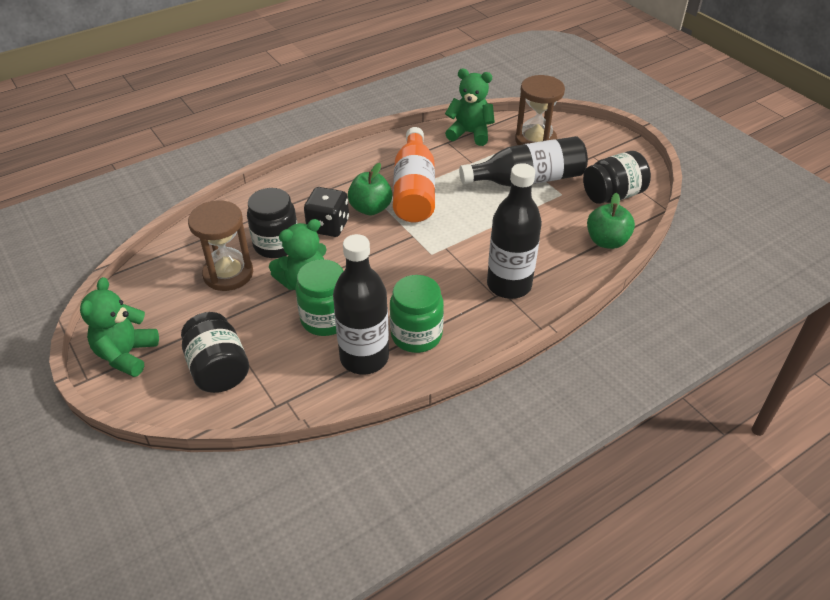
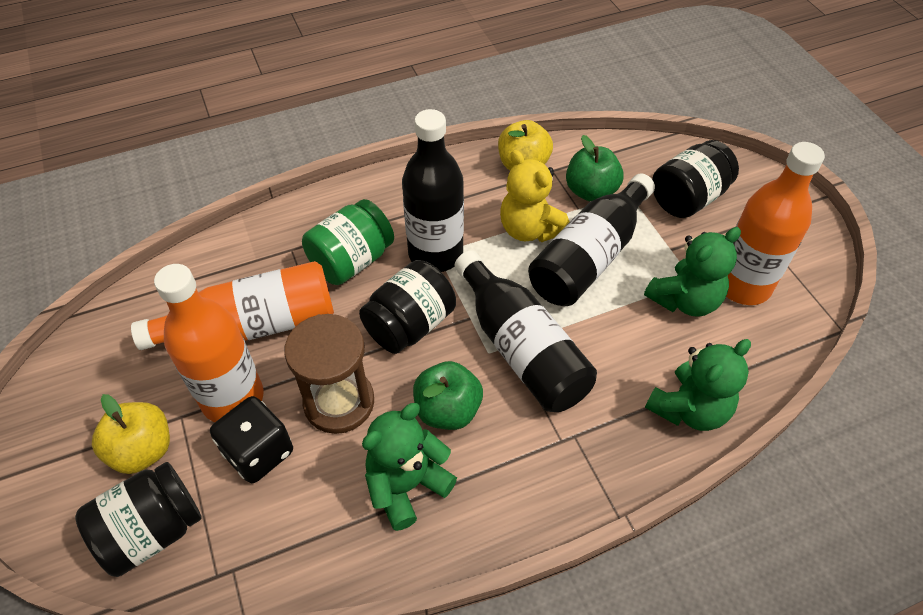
brown hourglass: [188,200,253,291] [515,75,565,145] = 2 -> [284,314,374,434] = 1
green jar: [295,259,343,336] [390,275,444,353] = 2 -> [302,199,394,285] = 1
orange bottle: [393,127,435,222] = 1 -> [131,261,334,350] [154,264,263,422] [726,142,825,305] = 3
yellow apple: none = 0 -> [92,394,170,474] [498,120,553,170] = 2
yellow teddy bear: none = 0 -> [500,150,570,242] = 1

